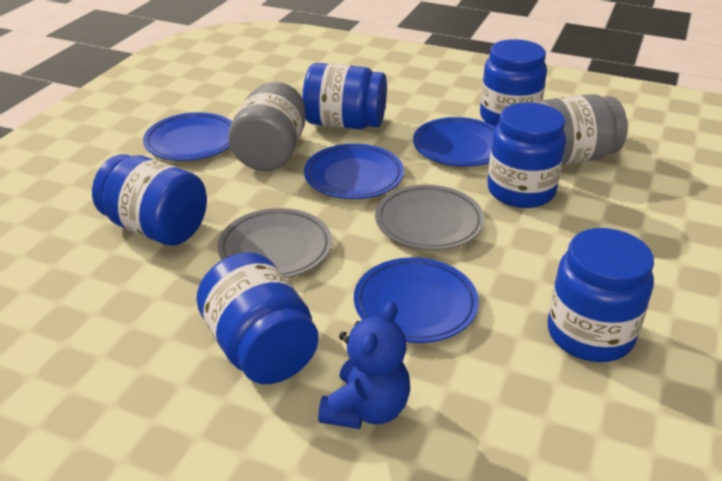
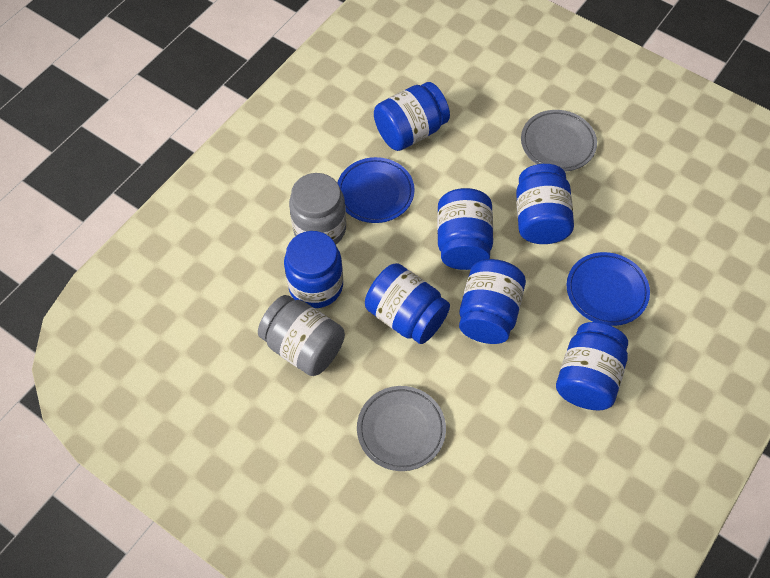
blue jar: [92,154,207,246] [196,252,319,384] [302,63,387,129] [480,39,547,127] [487,102,566,208] [548,228,654,362] = 6 -> [284,231,343,308] [365,263,450,344] [374,82,450,151] [437,188,493,270] [459,259,526,344] [516,164,574,244] [556,322,628,410] = 7
blue plate: [143,112,232,161] [304,144,404,199] [354,257,479,343] [413,117,495,167] = 4 -> [337,157,415,223] [567,252,650,326] = 2
blue teddy bear: [318,301,410,429] = 1 -> none = 0

